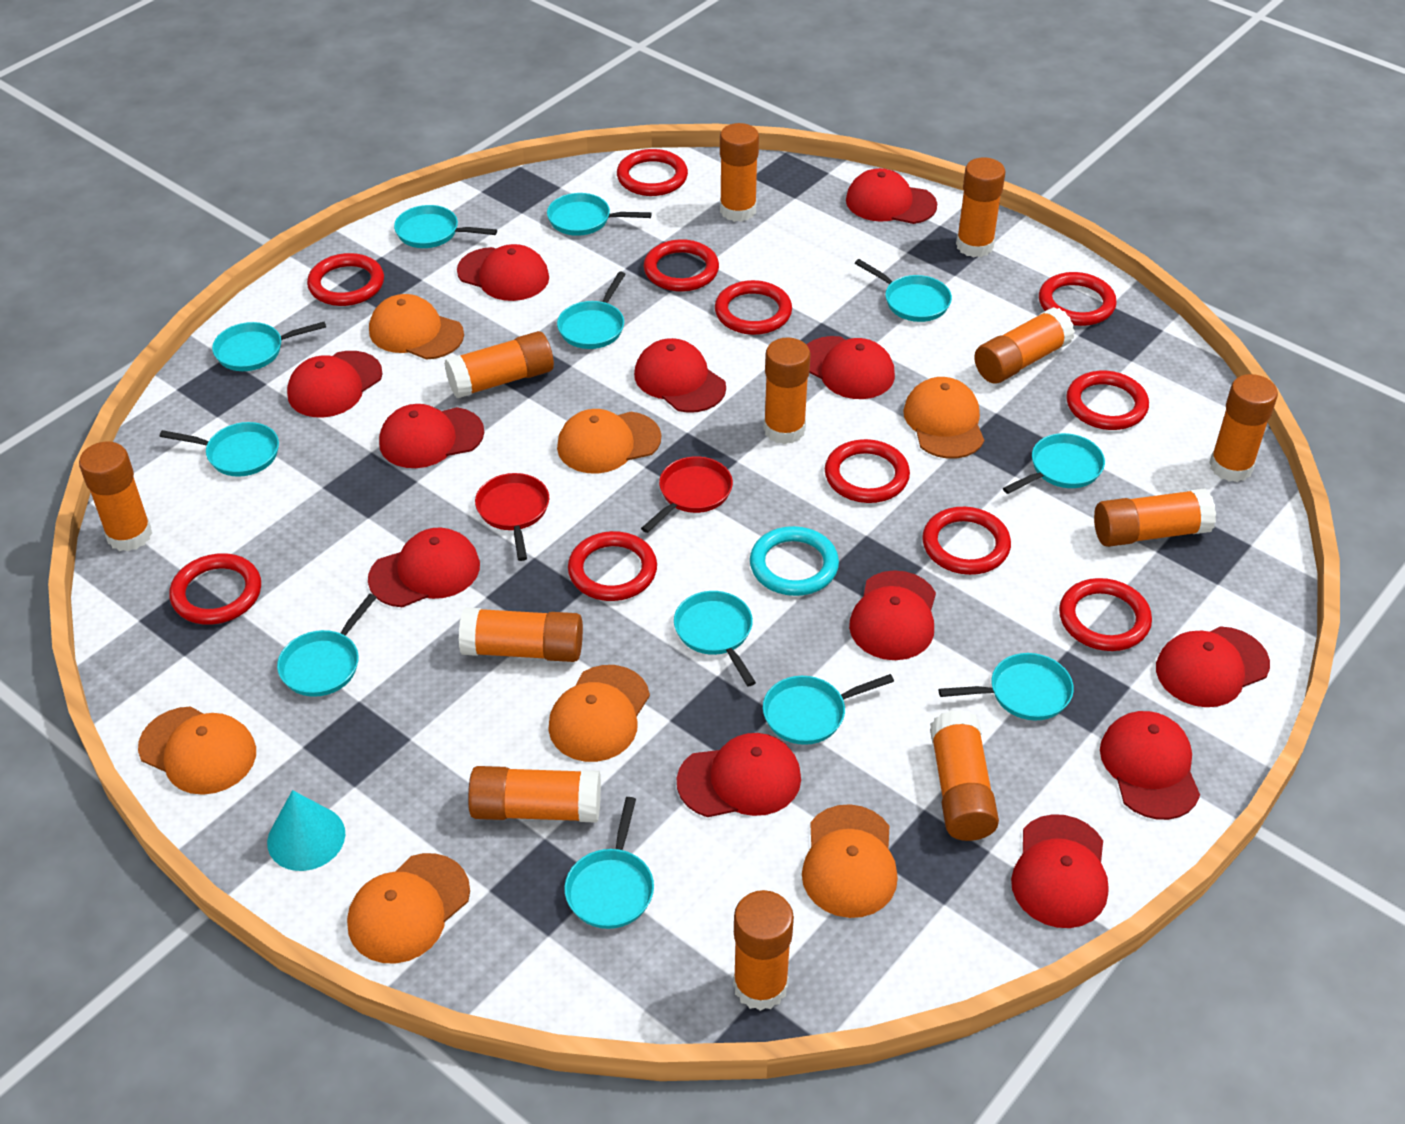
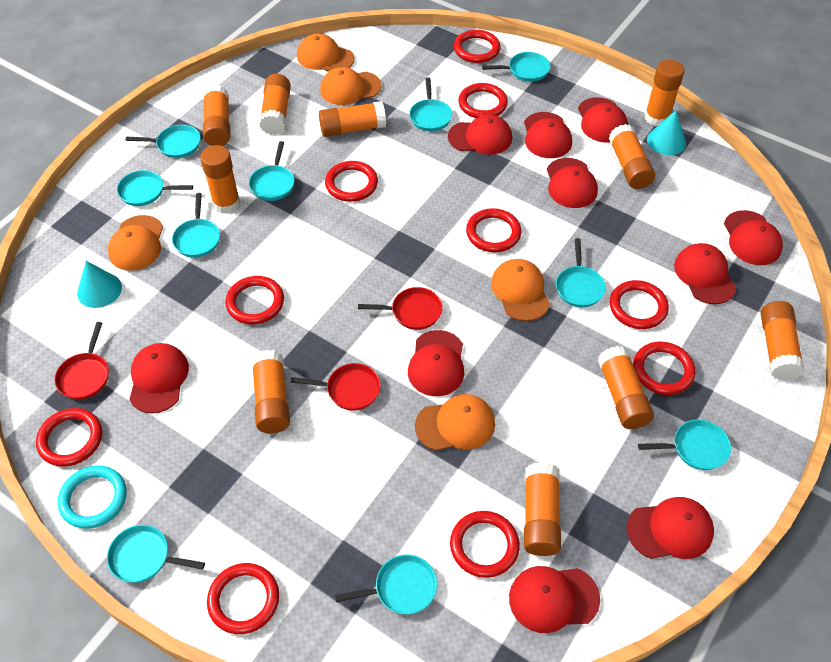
orange cap: [138,706,256,795] [347,853,470,964] [369,294,464,360] [548,665,650,762] [557,409,661,474] [802,804,898,918] [903,377,984,459] = 7 -> [108,215,163,271] [297,34,355,72] [320,67,381,105] [415,394,495,451] [491,259,550,321] = 5
orange glue stick: [79,442,152,551] [444,331,554,398] [459,607,583,662] [468,766,601,823] [720,123,759,222] [733,890,794,1011] [763,338,811,444] [930,710,999,841] [956,157,1005,257] [974,307,1075,384] [1094,488,1216,547] [1209,374,1278,482] = 12 -> [200,145,240,214] [203,85,230,146] [251,350,290,433] [259,74,291,135] [319,101,386,137] [524,462,561,556] [598,346,654,429] [609,124,655,189] [645,60,685,126] [761,301,805,381] = 10
red cap: [287,351,383,417] [368,528,480,607] [379,404,484,468] [457,244,549,301] [634,338,726,413] [677,733,801,817] [806,336,895,399] [846,168,937,224] [849,570,936,660] [1011,814,1109,928] [1100,711,1200,820] [1156,626,1270,707] = 12 -> [129,343,189,413] [408,330,464,396] [448,115,512,155] [509,566,600,633] [524,112,572,158] [547,158,598,208] [578,97,628,143] [626,497,714,559] [674,243,736,304] [724,210,783,265] = 10
red pan: [475,473,549,561] [641,456,733,533] = 2 -> [54,322,109,399] [291,363,381,410] [358,287,443,330] = 3
red ring: [169,553,261,625] [307,253,384,306] [568,531,657,601] [617,149,688,196] [644,239,719,292] [715,280,792,335] [825,439,910,503] [922,507,1011,575] [1039,272,1117,326] [1059,578,1152,651] [1066,371,1149,430] = 11 -> [36,408,102,467] [207,563,279,634] [225,276,284,324] [325,161,378,202] [450,511,520,578] [454,30,501,63] [458,83,508,118] [466,208,522,252] [610,280,669,329] [633,341,695,395] = 10
turquoise cone: [267,790,345,871] = 1 -> [77,261,122,308] [647,110,686,155] = 2
turquoise pan: [160,422,279,477] [212,321,326,371] [277,593,377,697] [394,205,497,248] [547,193,652,236] [557,272,626,349] [564,797,654,929] [674,591,756,686] [763,674,894,745] [855,259,952,322] [939,653,1074,720] [1003,433,1105,494] = 12 -> [107,525,205,583] [117,170,193,206] [126,125,201,158] [172,193,220,258] [249,141,295,201] [335,554,437,614] [409,77,452,131] [482,52,550,82] [556,238,606,307] [638,420,731,470] = 10

